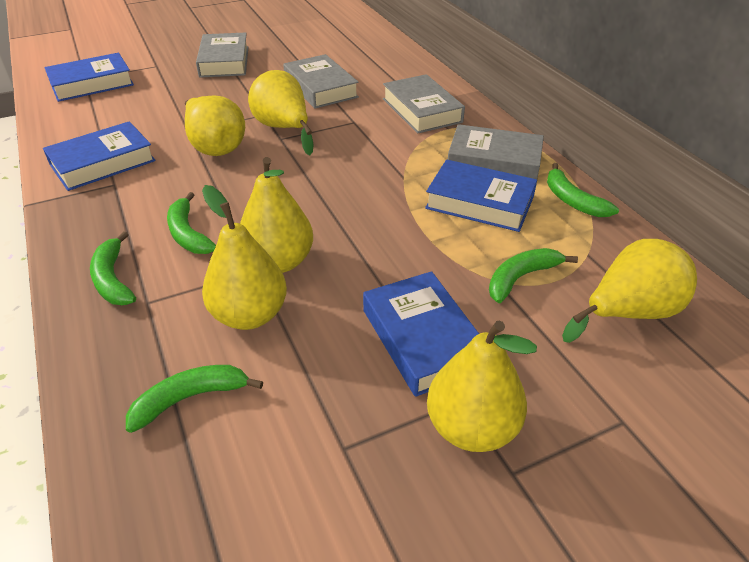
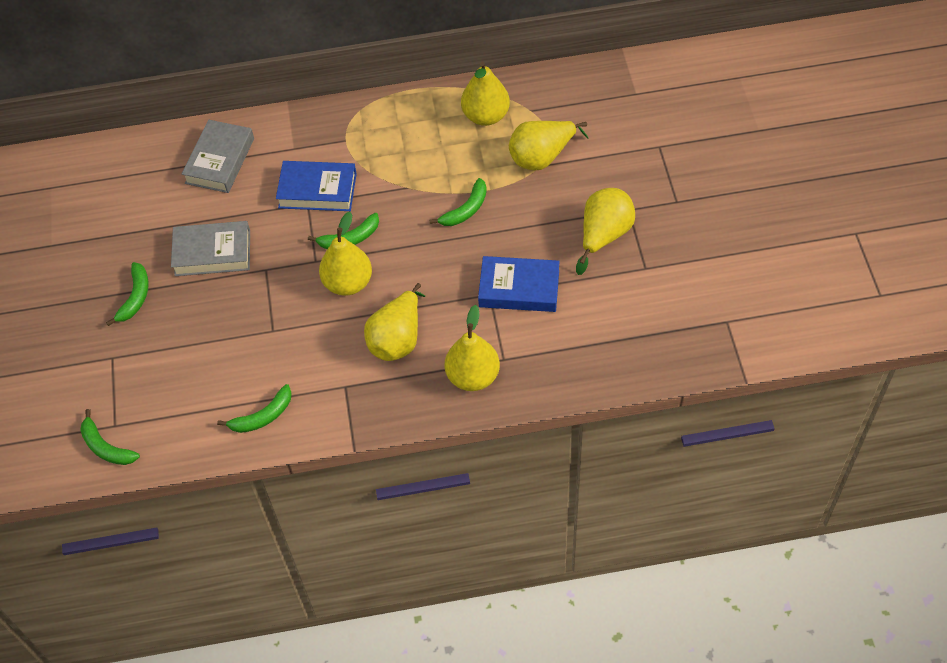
blue book: [43,121,156,191] [44,53,134,102] [363,271,479,397] [425,159,537,232] = 4 -> [276,161,357,211] [478,256,560,312] = 2
grey book: [196,32,249,78] [283,54,359,109] [383,74,465,134] [448,124,544,179] = 4 -> [171,221,250,276] [182,120,254,193] = 2

